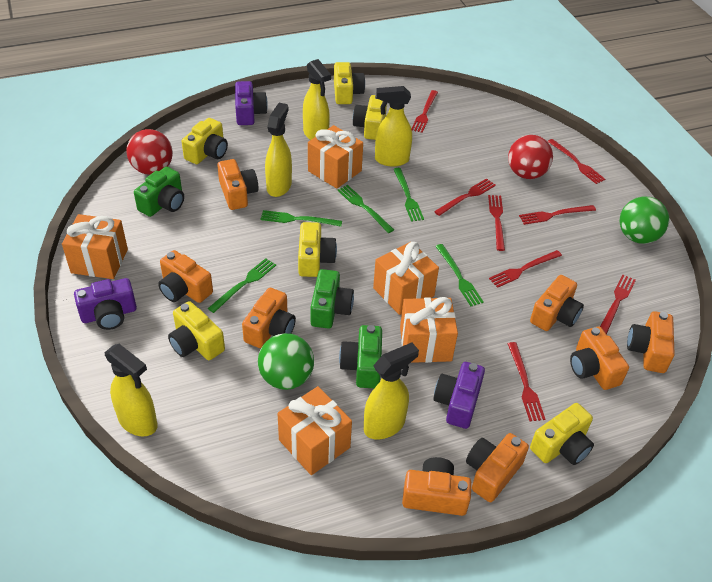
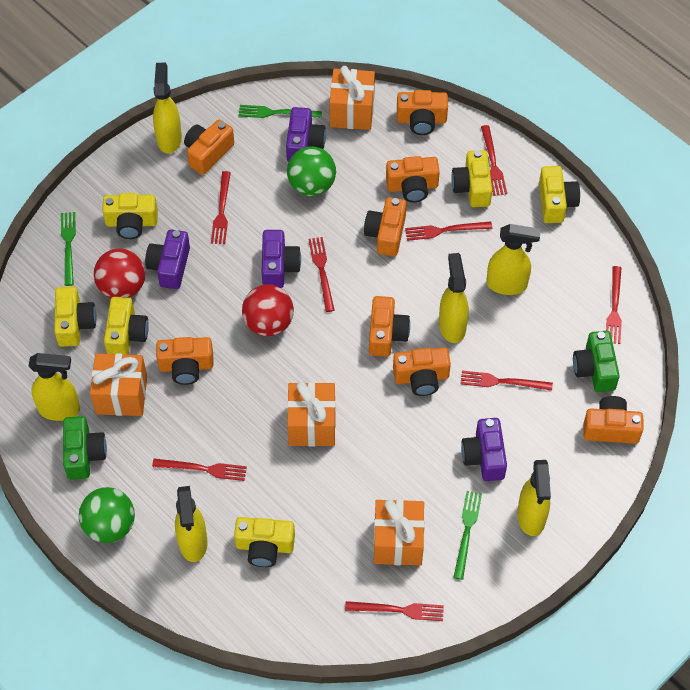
green camera: [134,167,184,217] [311,269,354,329] [339,325,382,388] = 3 -> [63,416,107,480] [573,331,620,392] = 2
green fork: [208,258,276,313] [261,210,342,227] [337,185,394,233] [393,168,424,222] [435,244,484,306] = 5 -> [61,212,76,286] [239,105,322,118] [453,491,482,580] = 3
orange gift: [62,214,128,279] [278,386,352,475] [308,125,363,189] [373,242,439,315] [400,297,458,363] = 5 -> [90,353,147,416] [287,381,336,447] [329,66,375,130] [374,499,425,565] = 4
purple camera: [74,278,137,330] [235,81,268,125] [434,362,485,429] = 3 -> [145,230,190,289] [262,230,301,288] [286,107,326,162] [461,418,507,481] = 4
yellow spray bottle: [105,344,158,437] [265,103,292,197] [303,59,331,140] [364,342,419,439] [375,86,412,166] = 5 -> [29,353,80,421] [153,63,182,154] [175,486,207,562] [439,253,469,343] [487,224,541,295] [517,460,551,536] = 6

